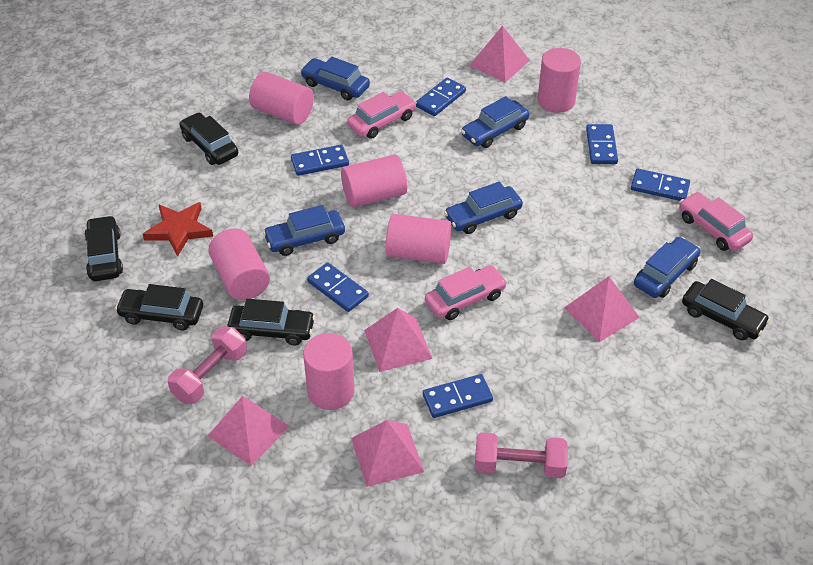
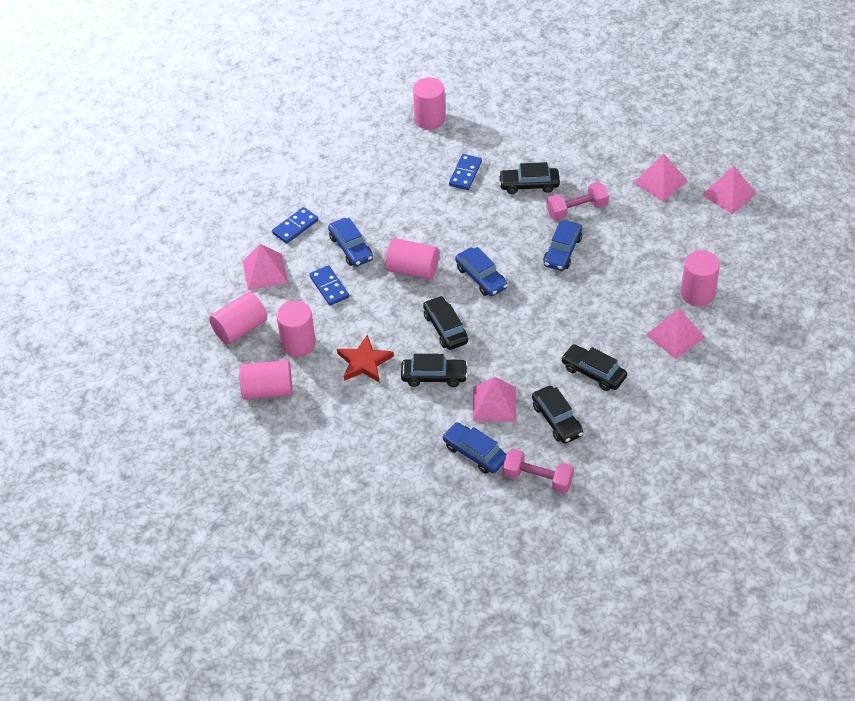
blue car: [263,205,345,256] [300,57,370,100] [444,182,523,234] [461,96,529,148] [634,237,701,298] = 5 -> [328,218,373,267] [442,422,507,474] [455,247,508,296] [543,220,582,271] = 4
blue domino: [291,145,349,176] [307,262,369,312] [416,77,466,116] [423,374,493,418] [586,124,618,164] [631,169,690,201] = 6 -> [272,207,318,244] [309,265,349,306] [449,154,482,190] = 3
pink car: [347,91,417,139] [425,265,507,320] [679,192,753,251] = 3 -> none = 0

